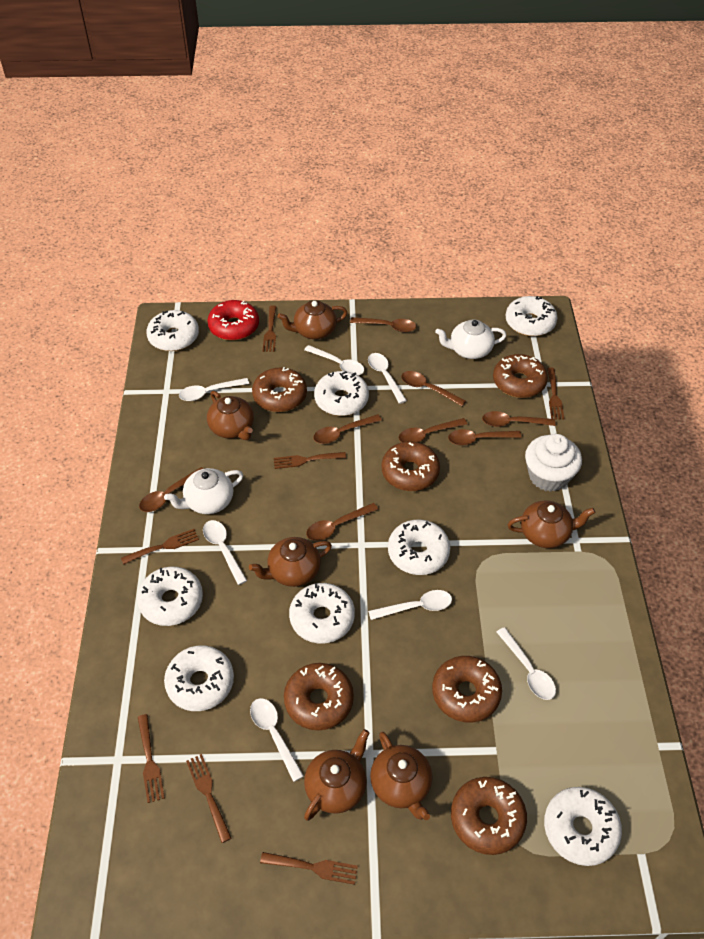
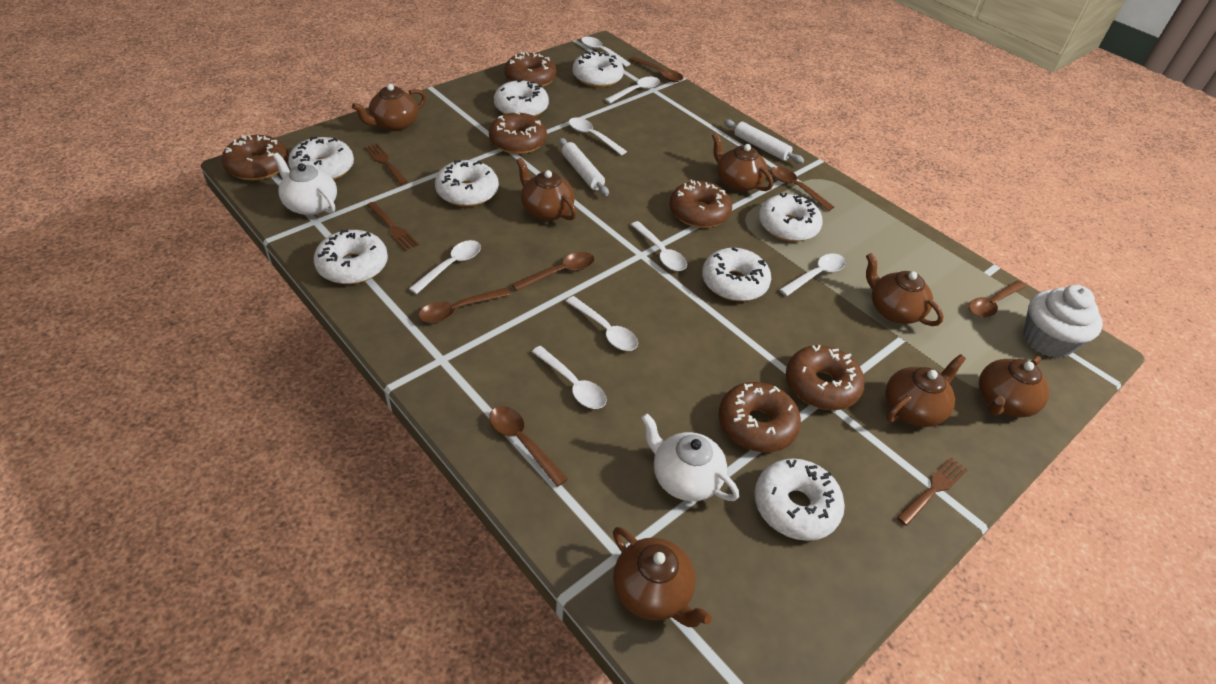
brown fork: [121,529,199,565] [138,714,165,803] [186,754,231,843] [260,852,358,885] [263,305,277,352] [274,452,346,469] [547,368,564,420] = 7 -> [364,144,408,185] [366,202,419,251] [897,457,968,526] = 3
brown spoon: [139,467,203,512] [306,503,378,541] [313,414,382,444] [350,317,416,333] [398,418,467,442] [401,371,466,406] [448,429,522,445] [482,411,555,427] = 8 -> [418,288,511,323] [489,406,568,487] [512,252,595,291] [629,57,683,82] [771,166,834,211] [969,280,1026,318] = 6
brown teapot: [207,391,254,440] [249,537,332,587] [277,300,348,339] [304,729,370,821] [370,732,432,820] [507,501,595,548] = 6 -> [352,84,426,131] [516,158,577,221] [613,527,712,627] [712,133,773,192] [866,253,944,326] [885,354,966,427] [979,356,1050,418] = 7
red donut: [207,300,259,340] = 1 -> none = 0
white rolling pin: none = 0 -> [559,138,609,196] [724,119,804,164] = 2
white spoon: [179,378,249,401] [203,520,247,585] [250,698,304,782] [304,345,364,375] [368,353,407,404] [368,590,452,620] [497,627,556,700] = 7 -> [409,240,481,294] [532,346,607,409] [566,296,638,351] [569,118,627,155] [581,37,631,67] [605,77,660,104] [631,221,687,271] [779,254,846,296] = 8

